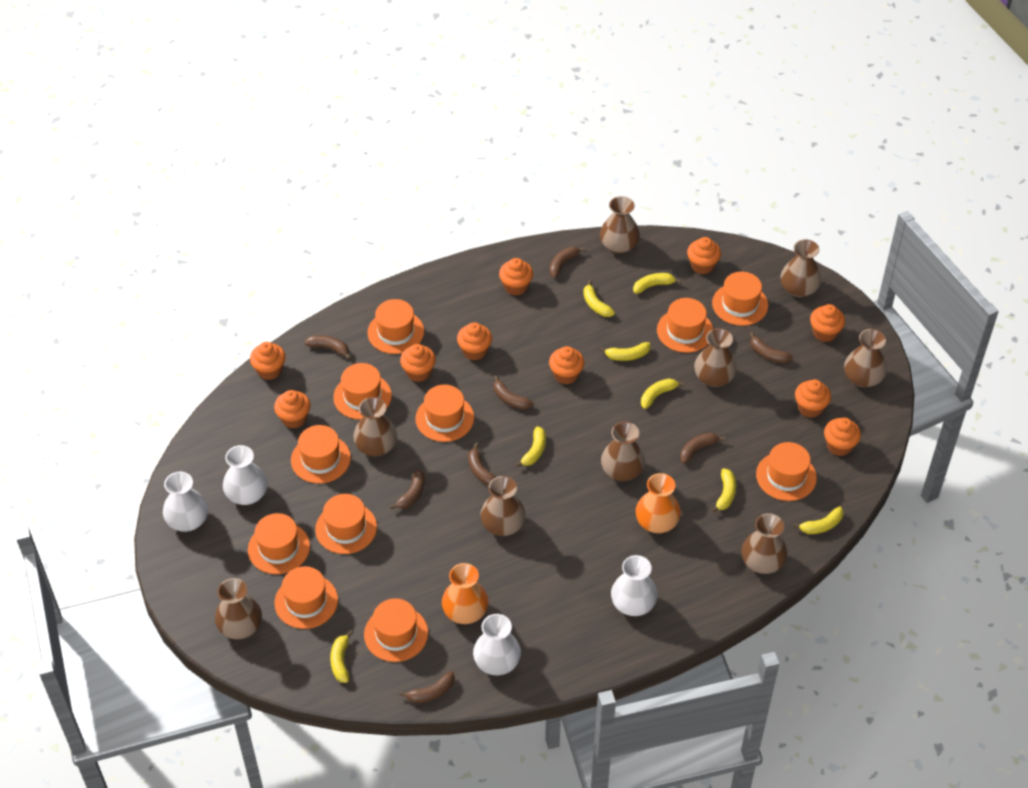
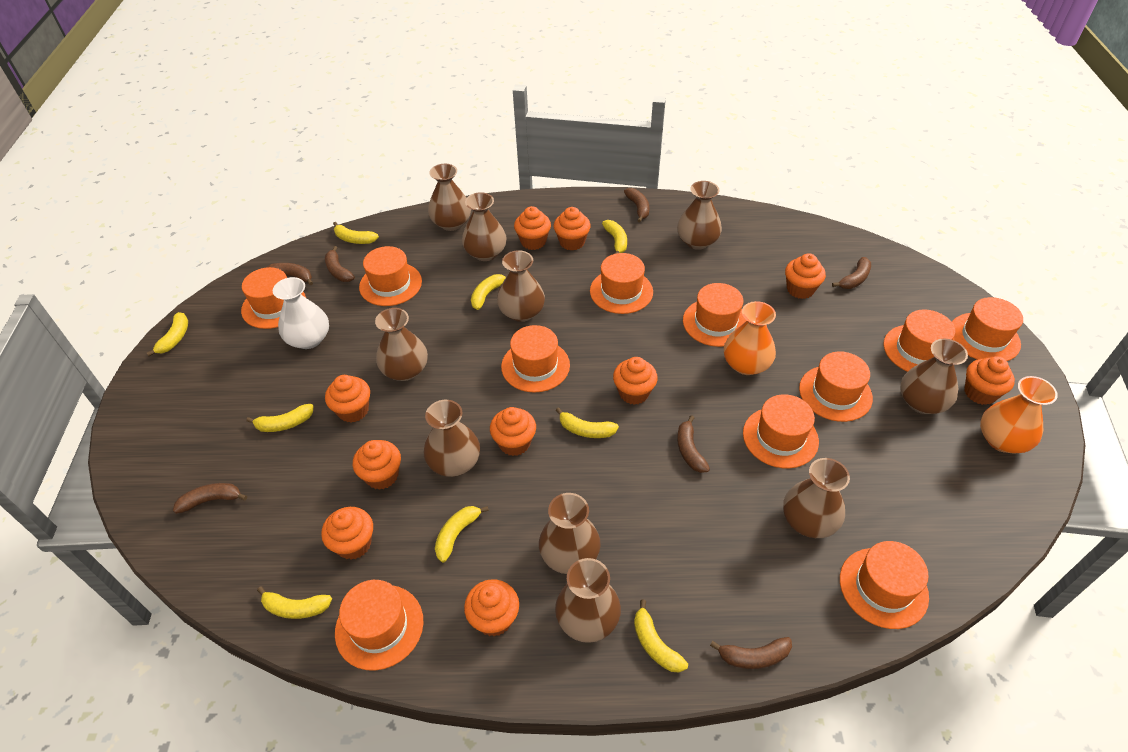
brown banana: [304,335,351,360] [390,469,425,509] [399,671,455,703] [468,443,496,485] [494,375,533,410] [549,247,585,278] [680,432,725,464] [750,332,793,363] = 8 -> [173,483,247,514] [266,263,313,285] [325,246,355,282] [624,188,649,223] [677,415,710,473] [710,637,792,669] [832,257,871,289] = 7
brown vase: [215,578,262,639] [353,397,397,456] [480,476,526,536] [600,196,640,254] [601,422,645,481] [694,328,737,387] [741,513,788,574] [781,239,822,297] [844,329,887,387] = 9 -> [375,308,428,381] [424,400,480,477] [428,164,471,231] [462,192,507,261] [497,250,545,322] [539,493,601,574] [555,558,621,643] [677,181,722,250] [783,458,850,538] [900,339,968,414] = 10
white vase: [163,472,208,532] [223,445,268,505] [473,614,521,675] [611,555,658,616] = 4 -> [273,277,329,349] = 1
yellow banana: [330,631,353,683] [515,426,546,467] [583,280,615,317] [600,342,651,361] [633,273,681,294] [641,379,684,409] [711,468,736,513] [793,506,844,534] = 8 -> [147,312,188,356] [246,404,313,432] [257,586,332,619] [333,222,379,244] [435,506,489,563] [471,274,507,310] [556,407,619,438] [602,220,627,254] [634,600,688,672] = 9

